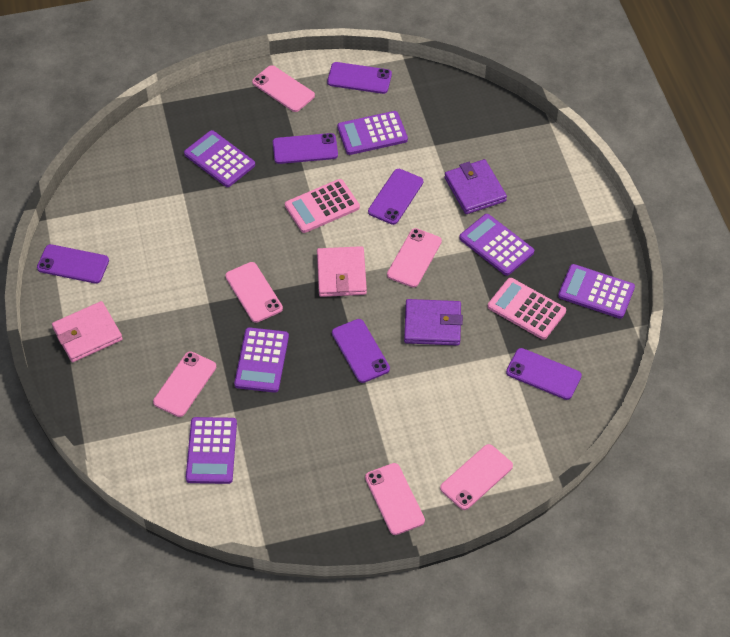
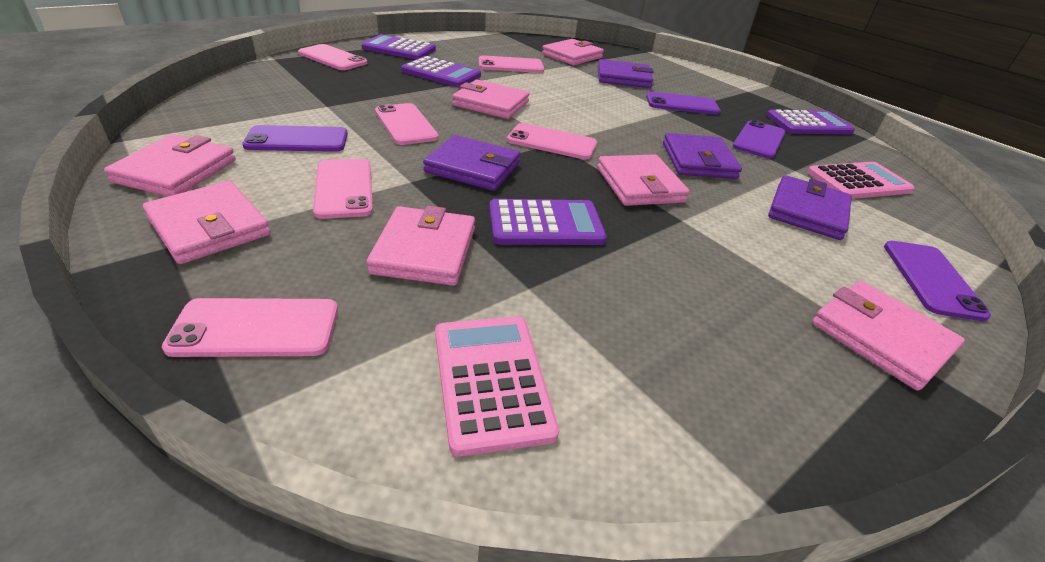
pink wallet: [52,301,122,362] [317,246,367,297] = 2 -> [104,134,236,196] [143,181,271,264] [367,206,475,286] [452,80,530,119] [542,39,604,66] [597,155,690,206] [812,281,965,391] = 7
purple calculator: [184,130,255,187] [186,417,237,484] [234,327,289,393] [337,111,408,155] [459,214,534,276] [558,264,635,319] = 6 -> [361,34,436,60] [401,56,481,87] [489,199,607,245] [767,110,855,134] = 4
purple phone: [37,244,109,284] [273,133,338,164] [327,62,392,94] [332,319,390,383] [368,169,423,225] [506,348,582,400] = 6 -> [242,125,348,152] [646,91,721,115] [733,120,786,159] [884,241,991,321] = 4
purple wallet: [404,299,463,346] [445,159,507,214] = 2 -> [423,135,521,191] [598,59,654,88] [663,133,742,179] [768,175,852,240] = 4

